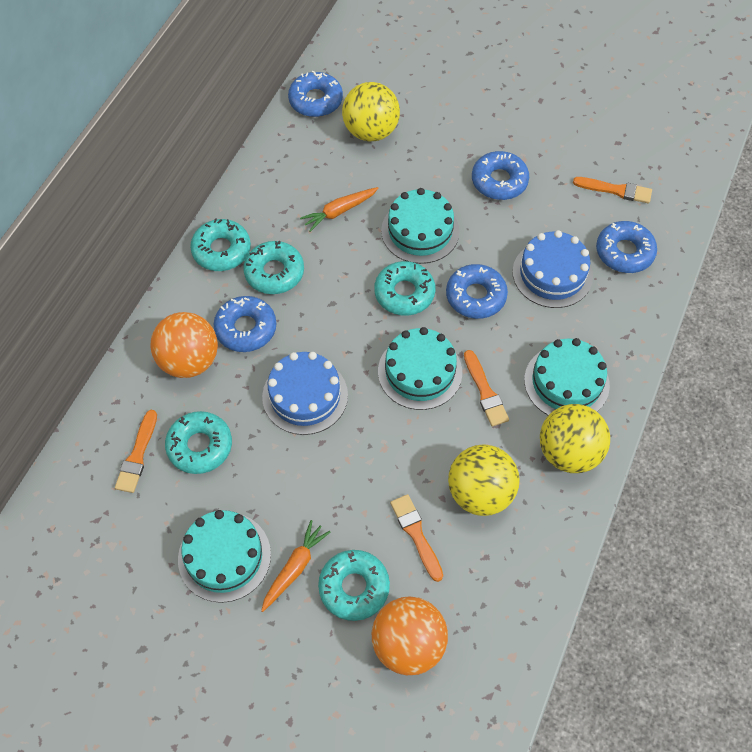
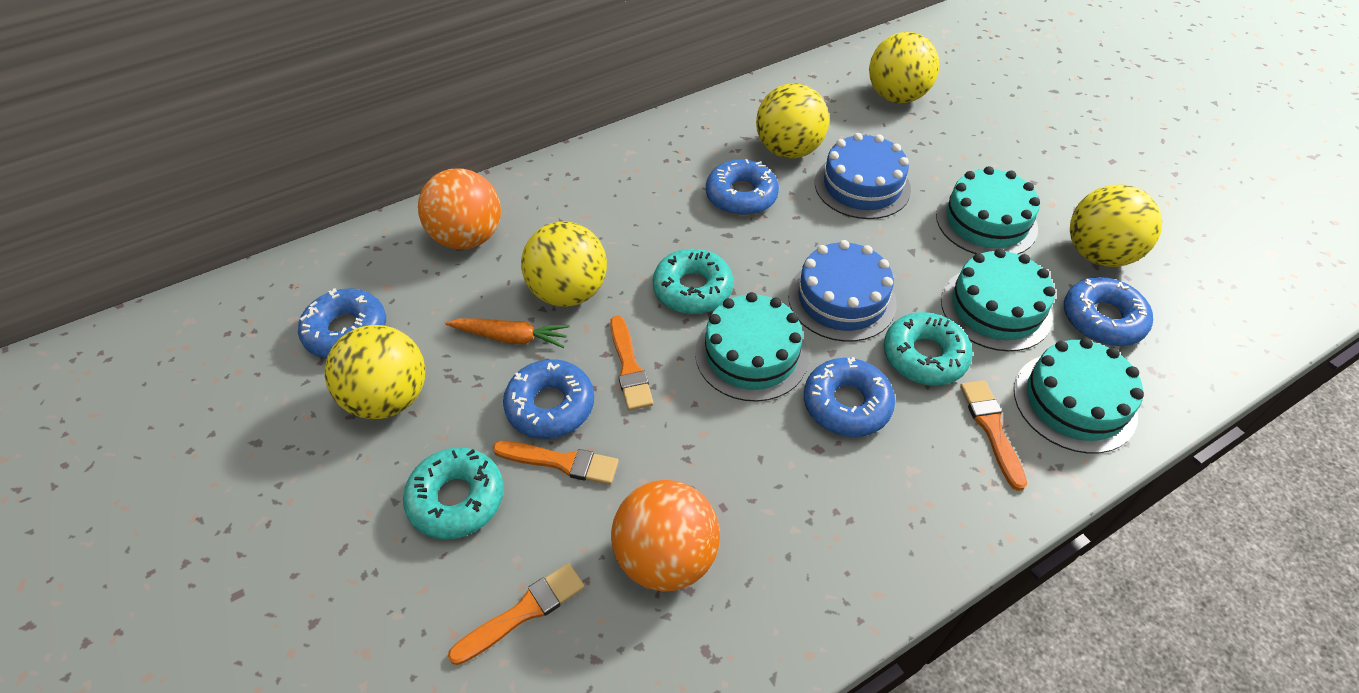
orange carrot: [261,520,330,612] [300,187,378,232] = 2 -> [445,319,570,348] = 1
turquoise donut: [165,411,232,474] [190,218,251,271] [243,241,304,294] [318,550,390,621] [374,261,435,316] = 5 -> [403,447,504,540] [653,249,733,314] [884,312,973,386] = 3
yellow ball: [342,82,400,142] [448,444,520,516] [540,404,610,473] = 3 -> [325,325,425,419] [521,221,607,307] [756,84,829,159] [869,32,939,103] [1070,184,1162,267] = 5

